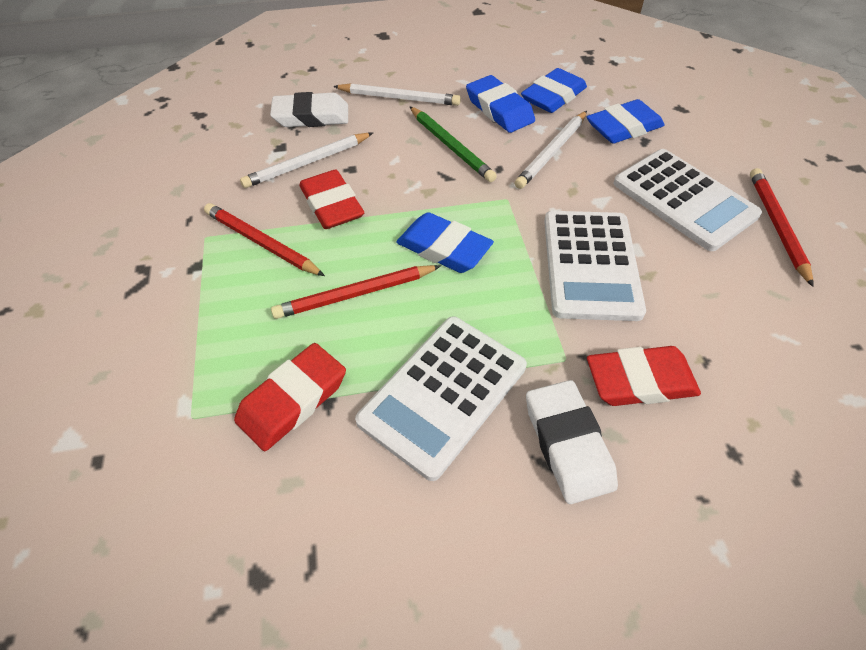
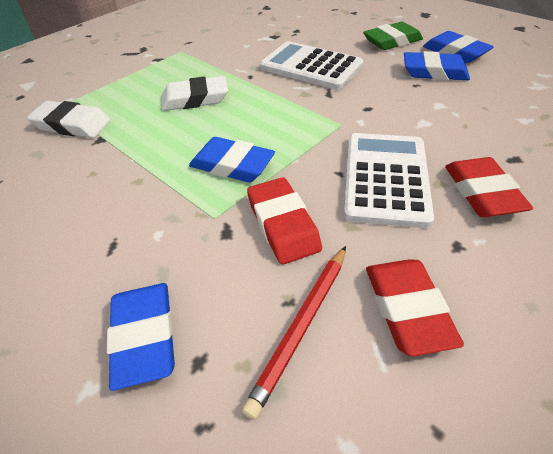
green eraser: none = 0 -> [363,22,423,50] = 1
green pencil: [409,106,497,182] = 1 -> none = 0
red pencil: [204,203,325,276] [271,265,441,319] [750,168,814,287] = 3 -> [242,246,346,420] = 1
white calculator: [355,316,527,481] [544,211,646,321] [613,149,762,251] = 3 -> [260,41,364,90] [344,133,434,228] = 2
white pencil: [240,133,373,188] [333,83,461,106] [515,111,587,189] = 3 -> none = 0

